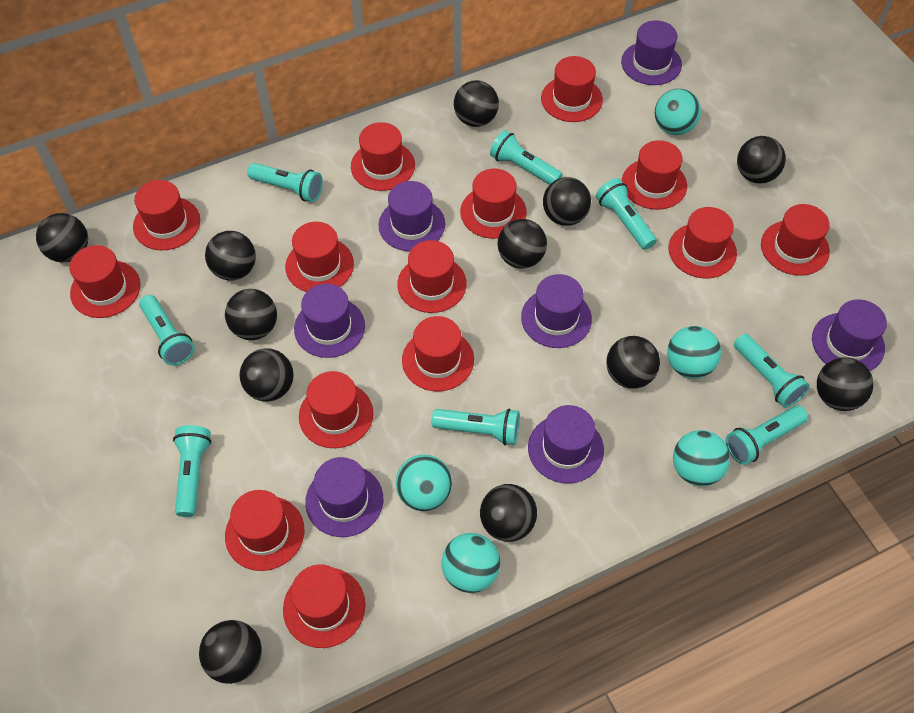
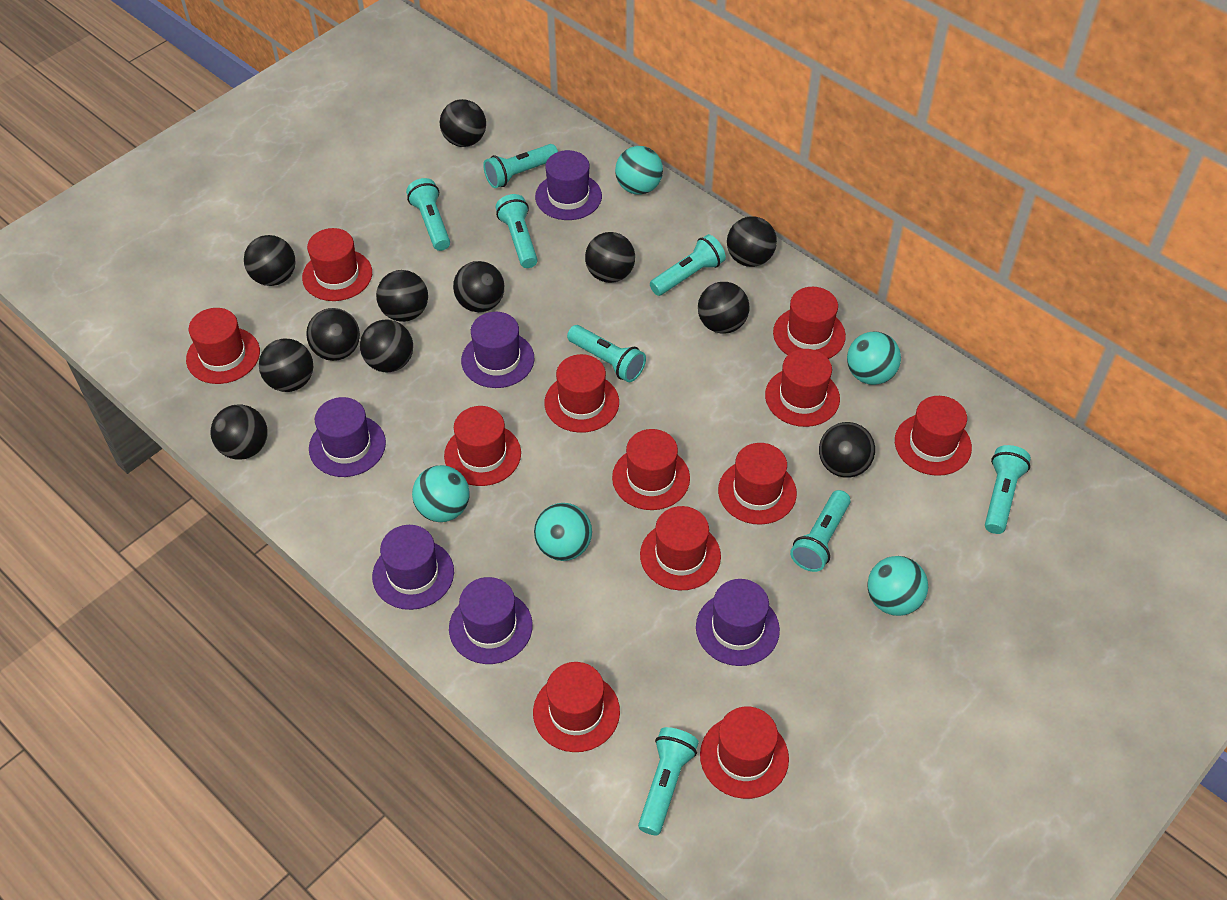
purple hat: [294,284,365,358] [305,457,383,537] [378,181,445,251] [521,274,592,348] [528,405,604,484] [621,20,682,85] [812,299,887,371] = 7 -> [309,397,386,477] [372,525,454,610] [449,577,533,664] [461,312,534,388] [535,150,602,220] [696,579,780,666] = 6
red hat: [69,245,140,318] [133,180,200,250] [225,490,304,571] [283,564,365,648] [285,222,354,292] [299,371,373,448] [351,122,415,191] [397,240,467,313] [402,316,474,391] [460,169,527,239] [541,56,603,122] [622,140,687,210] [668,207,737,279] [761,204,830,276] = 14 -> [186,308,260,384] [302,228,372,301] [444,406,521,486] [533,662,620,752] [545,354,619,433] [612,429,690,510] [640,506,721,590] [700,706,789,799] [718,443,797,525] [765,349,840,427] [773,287,846,359] [895,396,972,476] = 12

